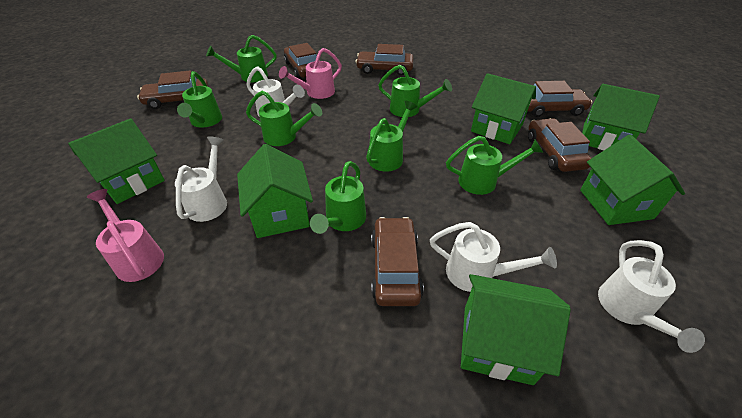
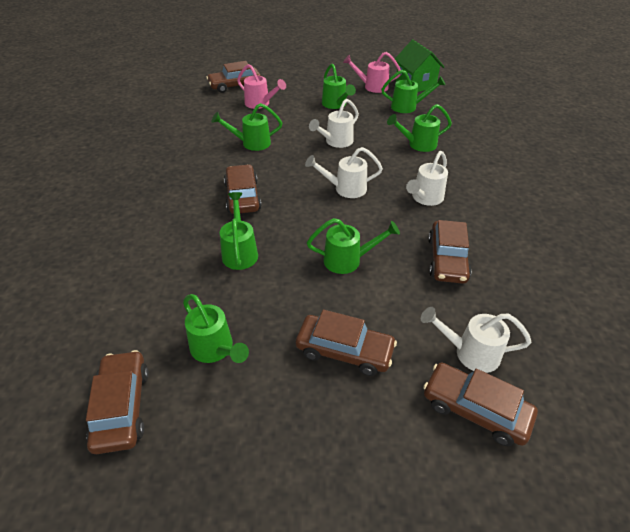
green house: [68,118,165,204] [237,144,313,238] [461,274,571,385] [471,73,536,144] [580,135,685,225] [582,84,660,150] = 6 -> [395,40,445,92] = 1

